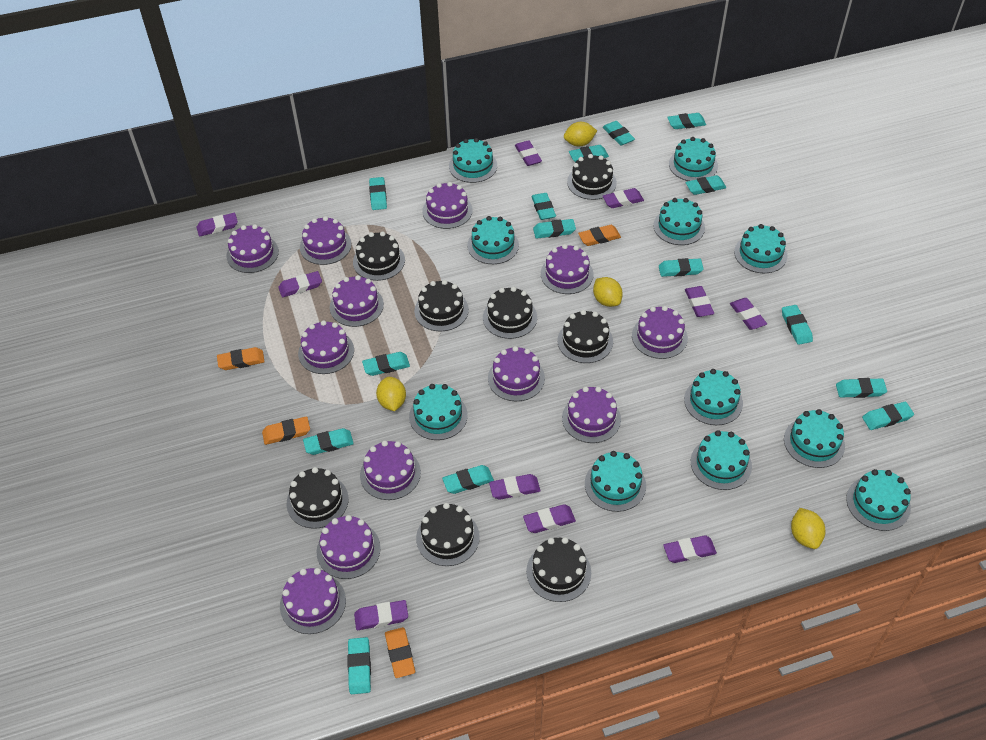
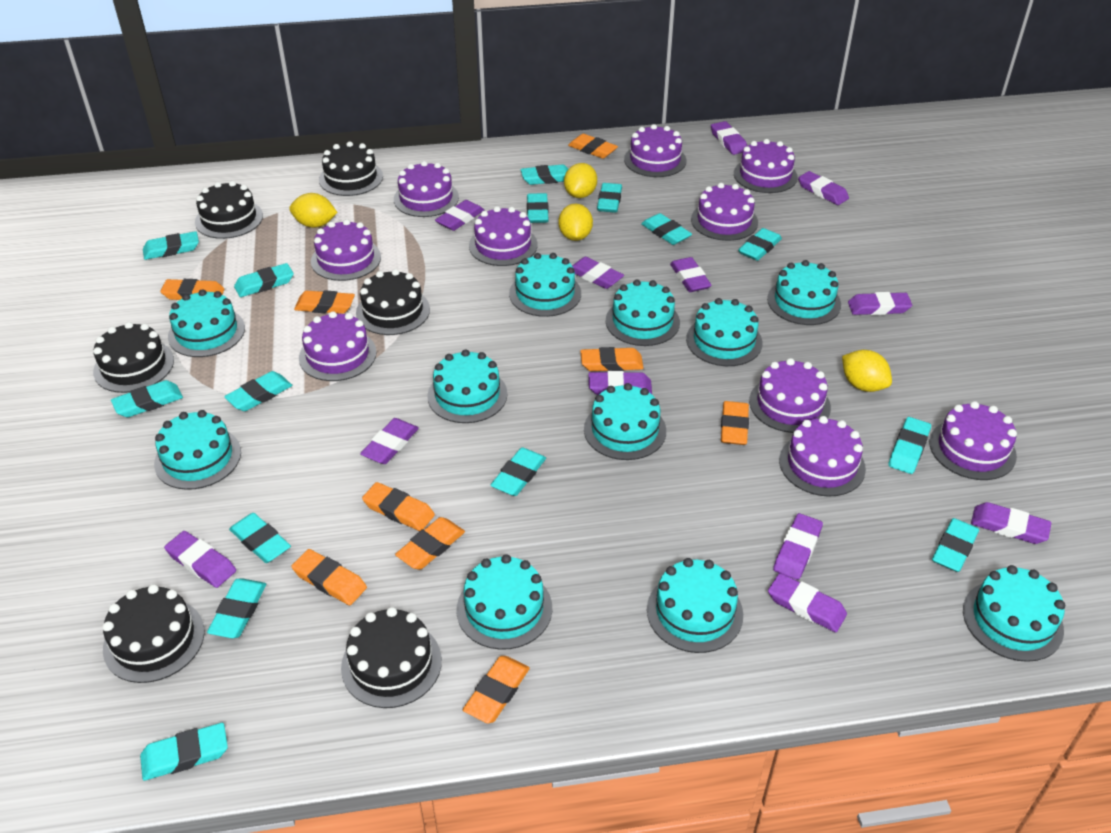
black cake: [287,467,349,529] [353,232,405,281] [414,280,469,331] [416,503,480,566] [483,287,537,339] [526,537,591,602] [557,310,613,363] [567,154,617,200] = 8 -> [93,322,174,393] [103,584,205,683] [195,181,263,239] [319,141,383,196] [341,607,442,708] [356,269,430,335] = 6
orange eraser: [217,347,265,370] [262,416,310,445] [385,627,415,678] [578,225,621,246] = 4 -> [160,279,225,300] [291,549,367,605] [294,290,355,314] [362,482,435,531] [395,517,465,570] [463,656,530,723] [568,134,618,159] [580,347,644,371] [721,401,749,445] = 9
purple cake: [226,224,279,273] [280,568,346,634] [298,320,354,374] [300,216,352,265] [317,515,381,579] [330,275,384,327] [360,441,421,500] [422,182,473,229] [488,346,545,401] [541,244,594,294] [562,386,621,443] [632,306,688,359] = 12 -> [299,311,377,381] [311,219,381,281] [394,161,459,217] [469,206,537,266] [624,124,687,177] [691,183,758,241] [734,139,798,193] [749,358,831,433] [779,416,866,497] [930,401,1017,480] = 10
purple eraser: [197,213,238,237] [278,271,322,297] [354,600,408,630] [489,474,541,500] [515,140,542,166] [523,504,576,533] [603,188,644,208] [663,535,717,563] [685,286,714,317] [730,298,767,330] = 10 -> [164,531,236,588] [360,418,419,464] [435,200,484,231] [572,257,624,289] [588,371,652,395] [670,257,712,292] [711,121,747,155] [768,573,847,632] [773,513,823,580] [798,171,849,205] [848,292,912,315] [971,502,1051,544] = 12

